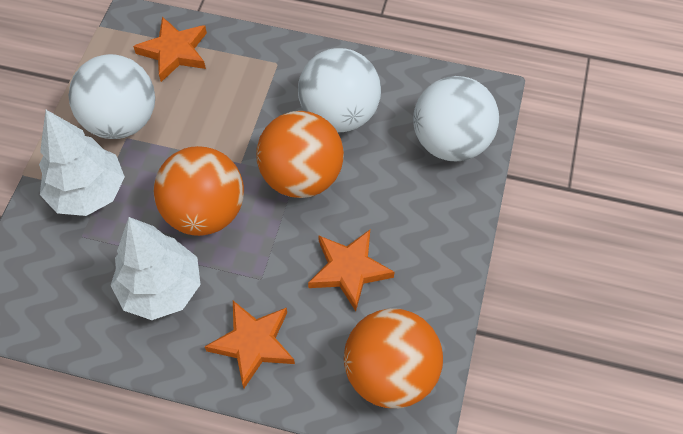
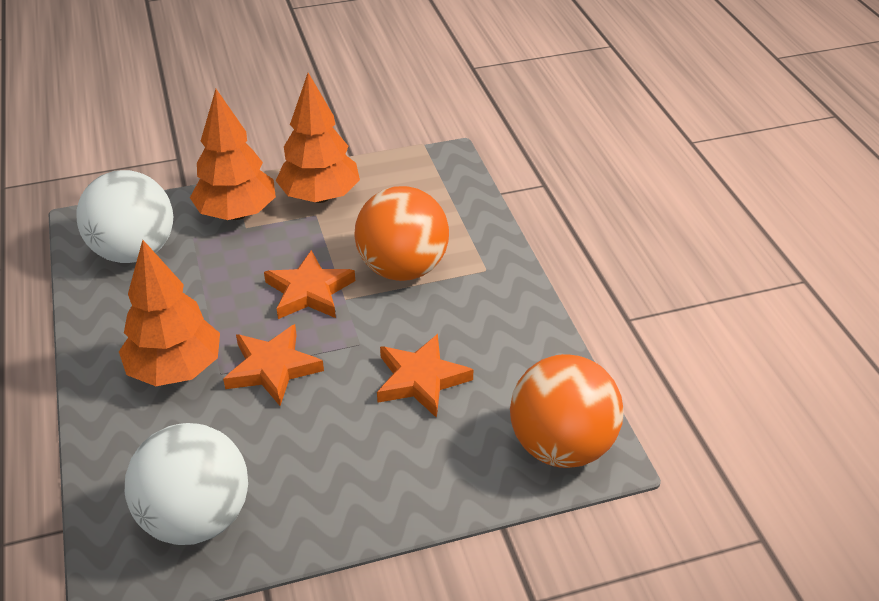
orange ball: [154,146,244,236] [256,111,344,198] [344,308,443,408] = 3 -> [354,186,449,281] [510,354,624,468] = 2
orange tree: none = 0 -> [119,240,220,386] [190,89,276,220] [276,73,360,203] = 3
white ball: [68,54,155,139] [298,48,381,132] [413,76,499,161] = 3 -> [77,170,173,263] [125,423,248,545] = 2
white tree: [39,110,125,216] [111,217,201,320] = 2 -> none = 0

